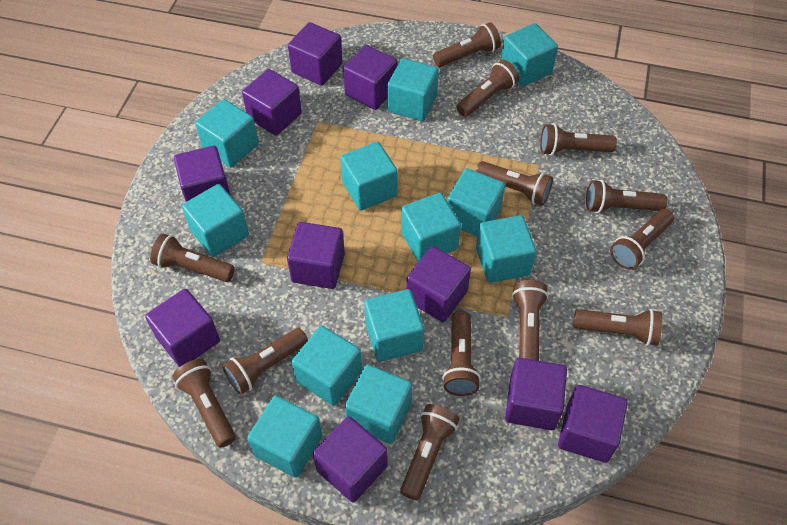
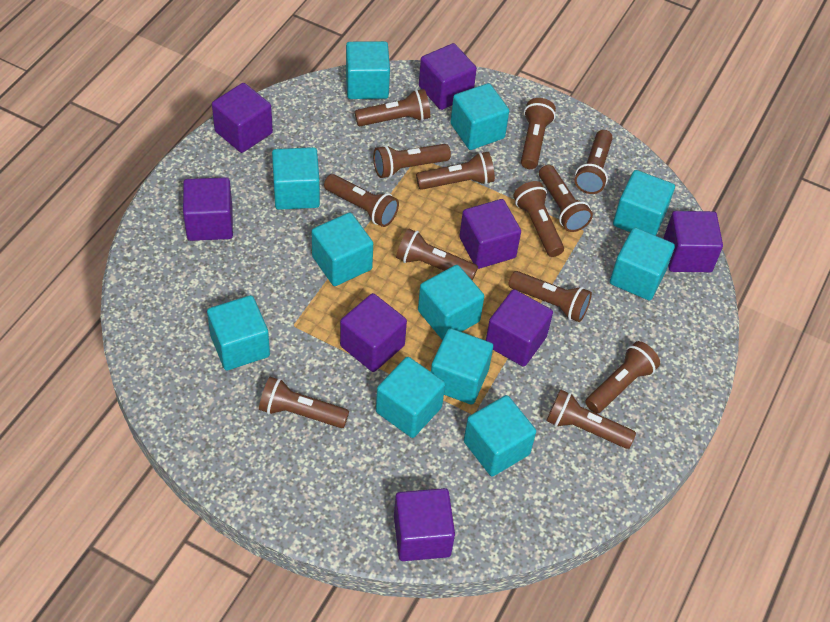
purple cube: [145,289,220,367] [174,145,231,202] [242,69,302,136] [287,222,345,289] [288,22,343,86] [313,416,388,503] [343,45,398,110] [406,246,471,322] [505,358,567,430] [558,385,628,463] = 10 -> [183,177,233,241] [212,83,273,153] [340,293,407,372] [394,488,455,561] [419,43,477,110] [459,199,521,269] [486,289,553,367] [664,211,723,272] = 8
turquoise cube: [182,184,249,257] [195,99,259,168] [247,395,322,478] [292,326,362,406] [340,141,398,210] [345,364,412,444] [364,289,424,362] [387,58,439,121] [401,193,461,262] [447,168,505,237] [476,215,536,283] [501,23,558,87] = 12 -> [207,295,270,370] [272,147,320,210] [312,212,373,286] [346,41,390,99] [376,357,445,438] [418,265,484,340] [431,328,493,405] [451,83,509,150] [464,395,536,477] [610,227,675,301] [613,170,675,236] = 11

